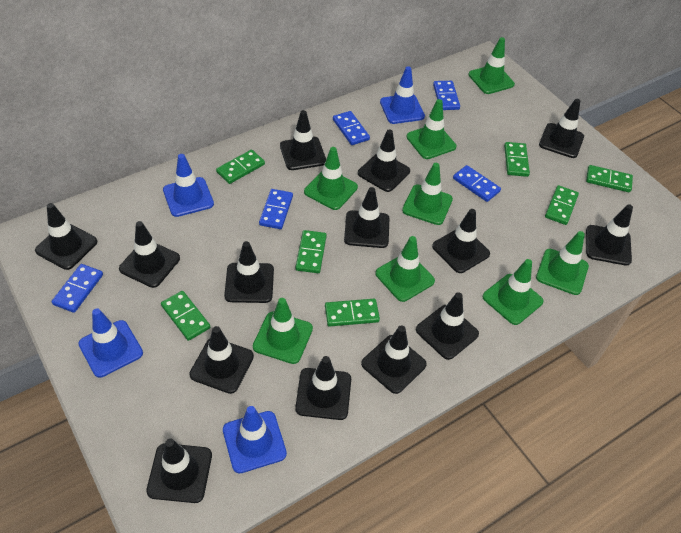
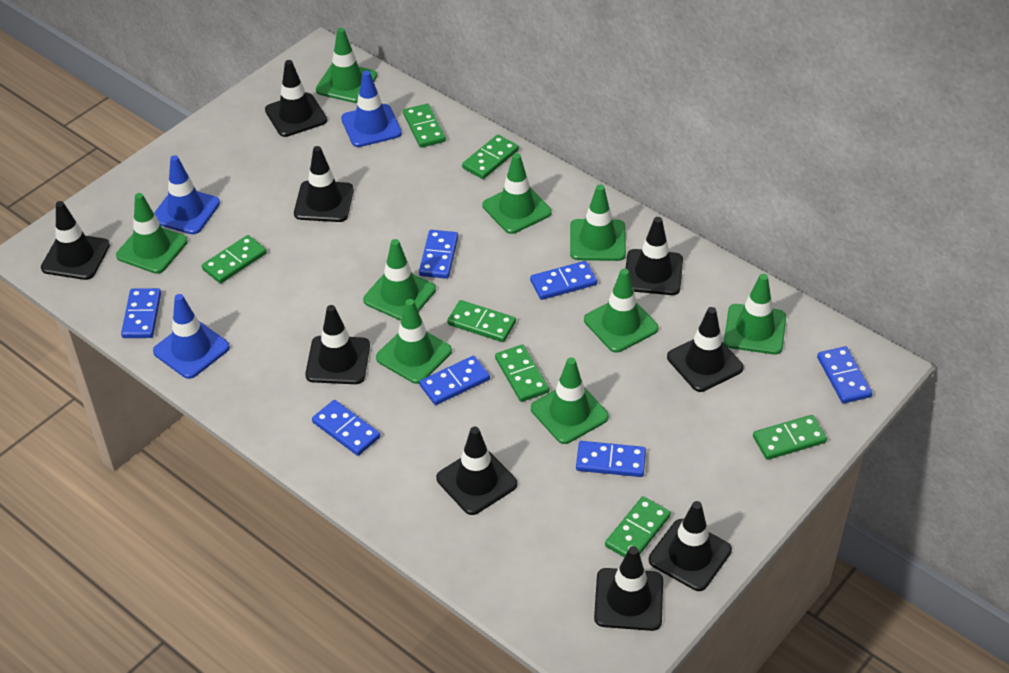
black traffic cone: [35,203,97,270] [119,221,180,288] [146,438,212,503] [189,326,254,394] [224,241,274,303] [280,110,326,170] [295,356,351,420] [344,187,389,248] [358,129,410,192] [361,325,427,394] [416,292,479,360] [432,209,490,273] [539,99,584,158] [586,204,633,266] = 14 -> [41,201,110,280] [265,60,327,137] [294,146,354,222] [305,305,370,384] [436,427,517,515] [594,546,663,631] [625,217,683,295] [649,501,732,591] [667,307,744,392] = 9
blue domino: [51,264,103,313] [259,189,293,229] [333,111,370,145] [433,81,460,110] [453,165,501,202] = 5 -> [121,288,161,338] [312,400,380,456] [419,230,458,279] [419,356,490,405] [530,261,597,300] [576,441,646,477] [817,346,872,403] = 7
blue traffic cone: [78,308,143,378] [163,154,214,217] [223,406,287,474] [380,66,425,124] = 4 -> [153,294,230,379] [154,155,220,234] [341,71,402,147] = 3
green traffic cone: [253,298,313,364] [304,147,358,210] [375,236,435,302] [402,163,453,225] [406,99,456,159] [469,37,515,94] [483,259,544,325] [536,231,589,295] = 8 -> [116,193,188,274] [316,28,377,103] [363,239,436,321] [376,299,452,384] [483,153,552,234] [531,358,609,444] [570,185,626,261] [584,269,658,353] [724,274,786,354] = 9

